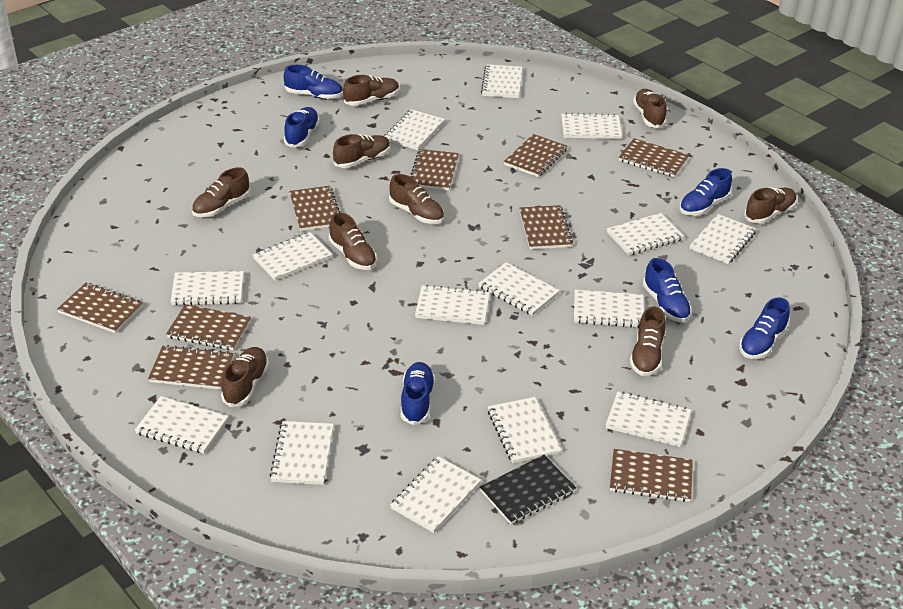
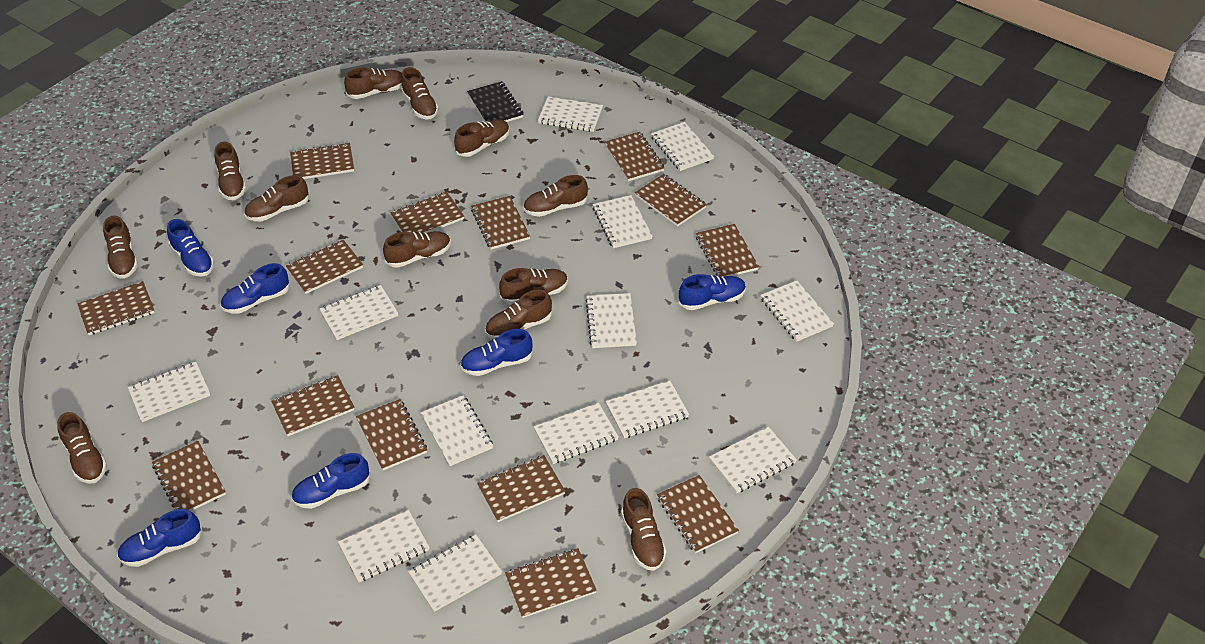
brown notebook: [57,283,143,333] [148,345,234,390] [166,304,251,350] [289,186,340,231] [410,149,459,191] [504,134,567,177] [519,205,573,249] [610,449,693,502] [619,138,689,177] = 9 -> [77,281,155,335] [152,441,226,511] [271,375,355,436] [286,240,363,294] [290,143,354,179] [356,399,427,470] [390,192,464,233] [471,196,530,249] [477,455,565,522] [505,548,597,618] [604,132,664,181] [635,174,707,227] [657,475,739,553] [696,224,759,277] = 14
brown shoe: [192,167,250,217] [221,347,269,407] [329,213,377,270] [333,134,390,168] [343,75,399,106] [389,174,444,224] [630,307,666,376] [633,89,667,128] [744,187,797,224] = 9 -> [57,412,107,484] [103,215,138,279] [214,142,246,200] [244,175,309,221] [344,67,402,99] [383,231,451,268] [401,67,439,119] [454,119,510,157] [485,290,552,339] [499,268,568,304] [523,175,588,217] [621,488,667,571] = 12
white notebook: [135,396,228,454] [171,271,244,306] [253,232,333,281] [269,421,334,485] [384,109,445,150] [390,456,481,533] [415,285,490,325] [478,262,560,316] [481,64,522,98] [488,397,562,463] [561,113,622,139] [574,290,644,328] [606,391,691,447] [607,213,684,255] [690,214,756,264] = 15 -> [128,362,210,422] [320,285,398,340] [338,510,430,582] [408,535,502,612] [421,395,493,466] [534,403,619,464] [538,97,603,132] [585,293,637,348] [593,195,653,248] [606,380,689,438] [651,122,714,171] [709,427,797,494] [760,280,834,342] = 13

